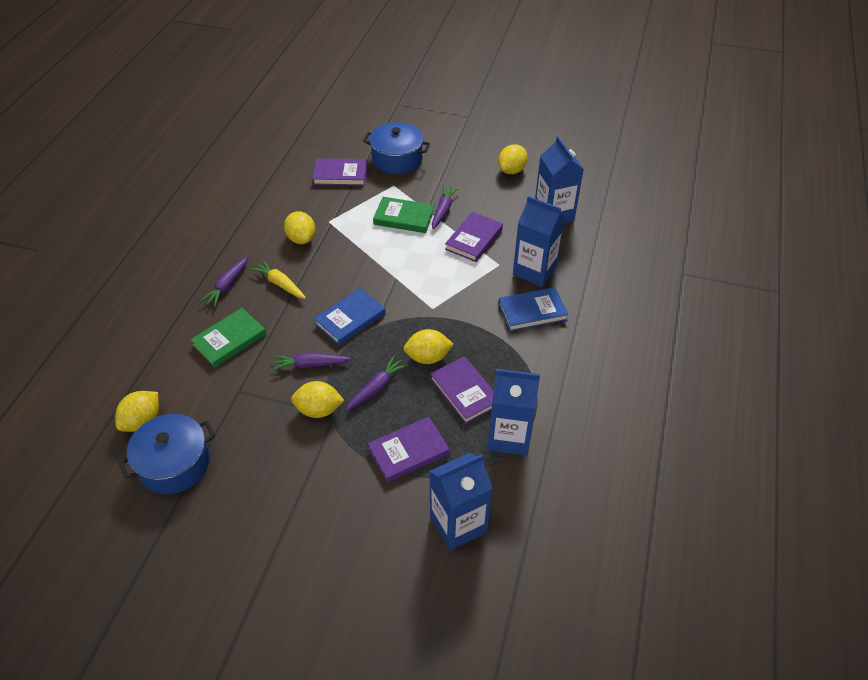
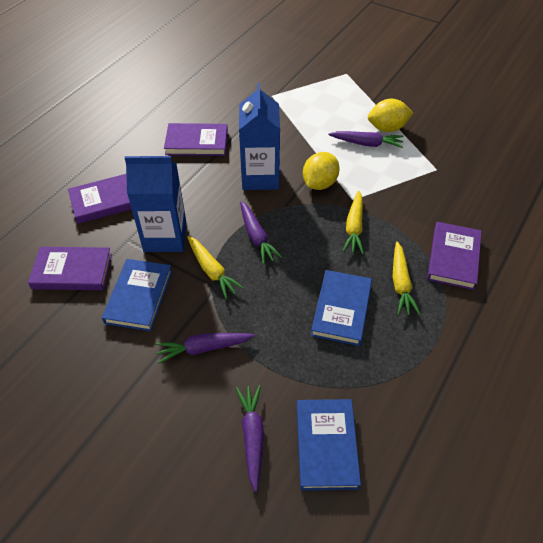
blue book: [314,288,386,346] [498,287,569,332] = 2 -> [102,259,172,331] [297,399,361,491] [311,270,372,346] = 3
blue carton: [429,453,493,550] [488,369,540,456] [513,196,566,287] [535,136,584,223] = 4 -> [125,156,186,252] [239,83,280,190] = 2
blue pot: [118,414,215,494] [363,122,430,174] = 2 -> none = 0
green book: [190,308,266,368] [373,197,434,233] = 2 -> none = 0
yellow carrot: [250,259,306,299] = 1 -> [187,236,244,299] [342,191,364,254] [393,242,420,315] = 3
yellow lemon: [115,391,159,432] [284,211,316,244] [291,381,344,418] [404,329,454,364] [498,144,528,174] = 5 -> [303,152,340,190] [368,99,413,132] = 2

